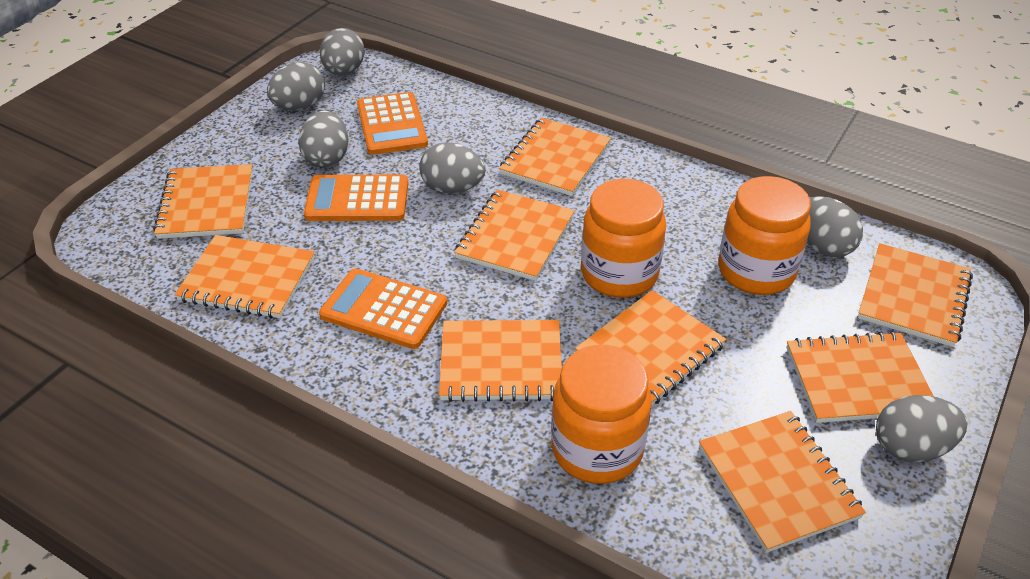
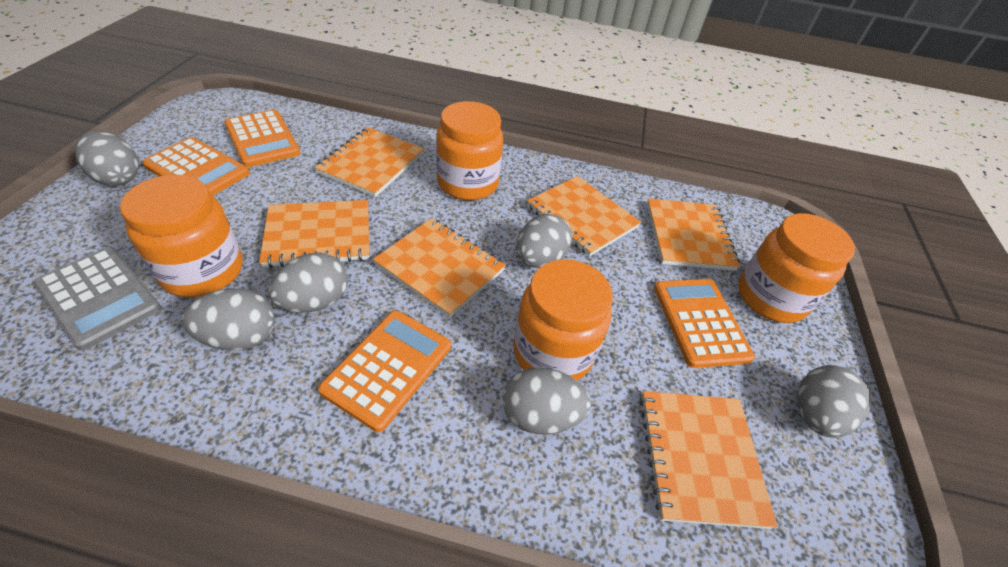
grey calculator: none = 0 -> [34,247,161,350] = 1
orange calculator: [304,175,408,221] [319,268,447,349] [357,92,428,155] = 3 -> [142,137,250,196] [224,110,301,167] [318,310,451,432] [654,279,755,368] = 4
orange jar: [551,345,652,484] [581,179,666,298] [718,176,811,295] = 3 -> [120,175,243,297] [436,101,503,200] [513,260,613,381] [738,213,855,323] = 4
orange notebook: [153,164,253,239] [174,235,315,318] [439,320,562,402] [454,190,575,281] [499,118,611,196] [575,290,726,406] [699,411,866,553] [787,331,933,423] [858,243,973,347] = 9 -> [259,200,370,268] [314,127,424,197] [373,218,506,318] [527,176,641,256] [640,391,778,529] [647,198,740,271] = 6

